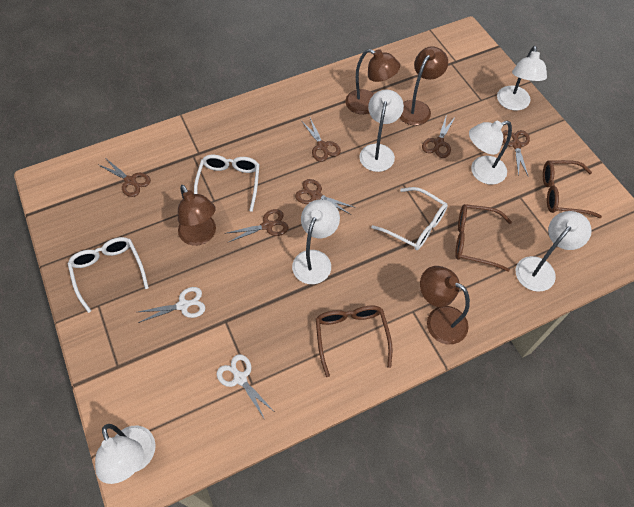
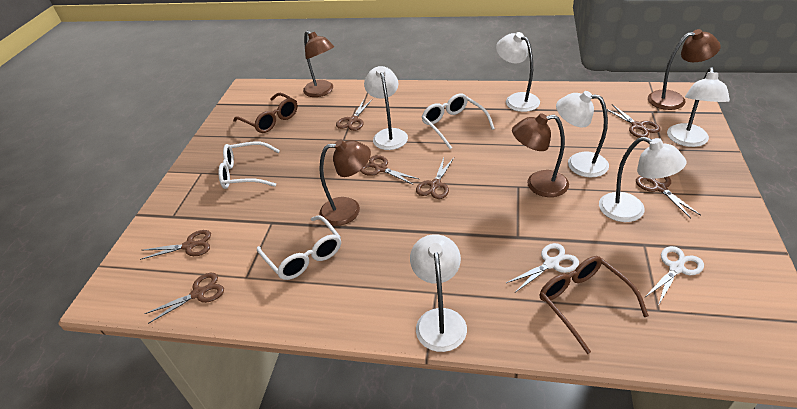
brown glasses: [316,305,393,377] [455,204,512,272] [543,160,602,218] = 3 -> [233,93,298,133] [540,256,649,354] = 2
brown scissors: [99,159,151,197] [225,209,289,242] [295,179,356,215] [302,118,341,162] [422,114,456,158] [502,130,530,176] = 6 -> [140,230,211,260] [144,273,224,324] [336,100,372,131] [360,155,419,185] [416,158,454,199] [607,105,661,138] [636,176,700,218] = 7

